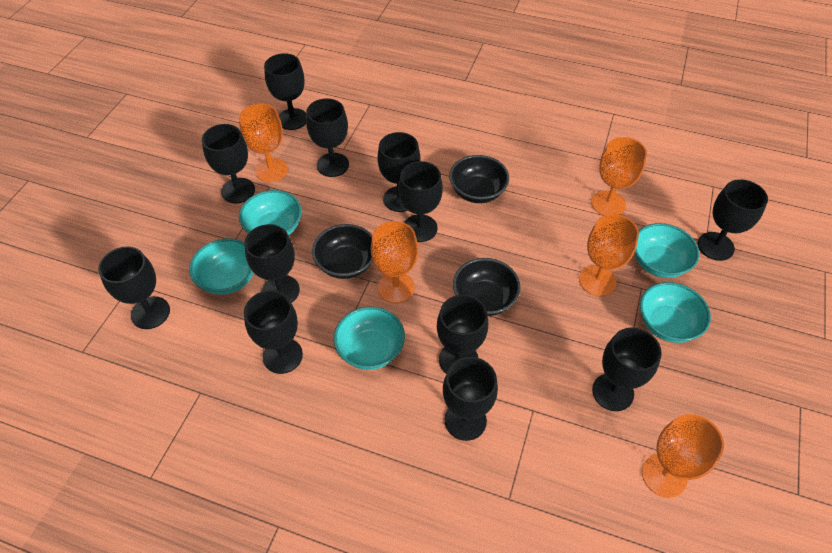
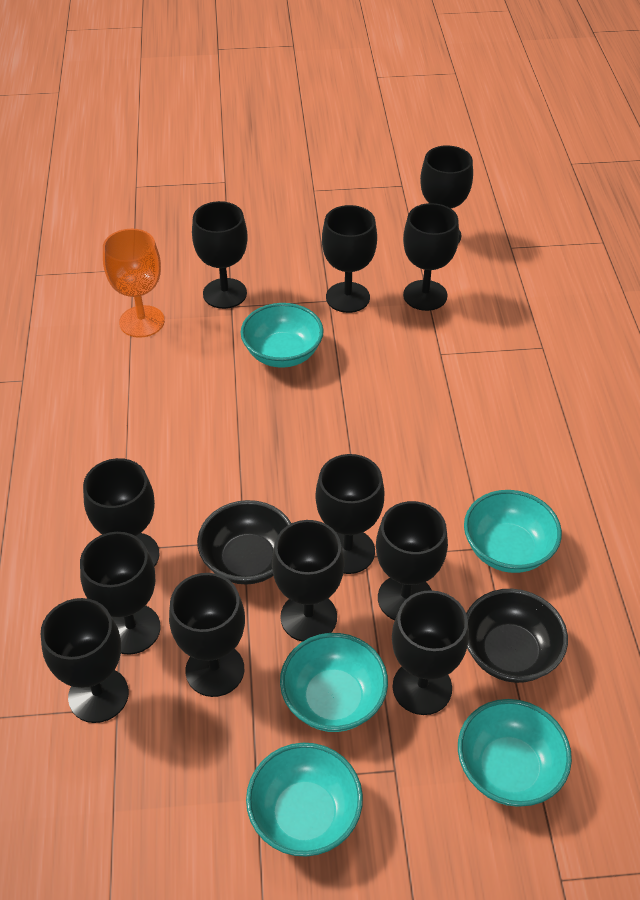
black bowl: [312,224,373,279] [449,155,509,203] [453,258,521,316] = 3 -> [197,500,291,585] [466,589,568,683] = 2
orange goblet: [239,103,288,182] [371,221,418,303] [579,214,639,296] [591,137,647,216] [642,414,724,498] = 5 -> [103,229,165,338] = 1

